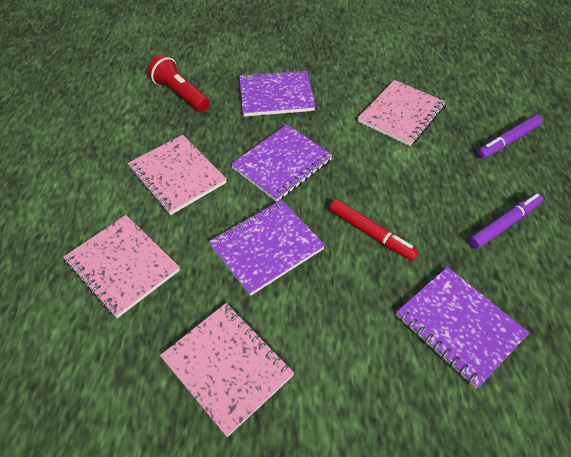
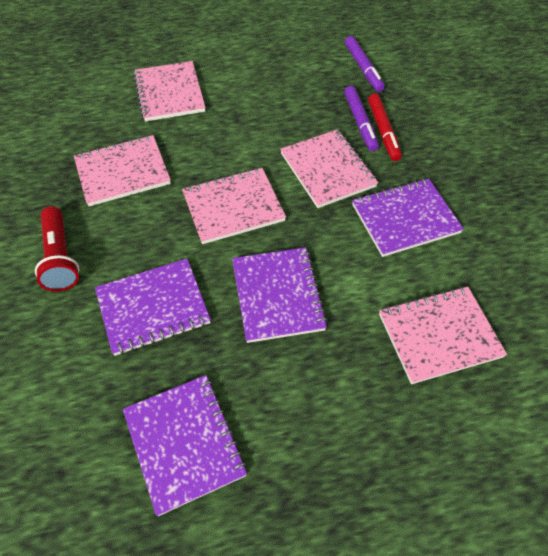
pink notebook: [63,215,180,318] [128,135,227,215] [160,303,294,437] [358,80,446,146] = 4 -> [74,135,171,206] [134,61,206,122] [182,168,286,244] [280,130,378,208] [379,287,507,384] = 5

